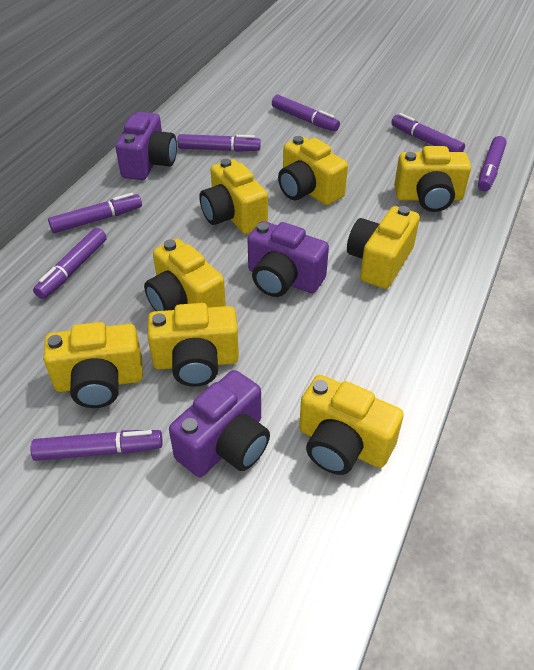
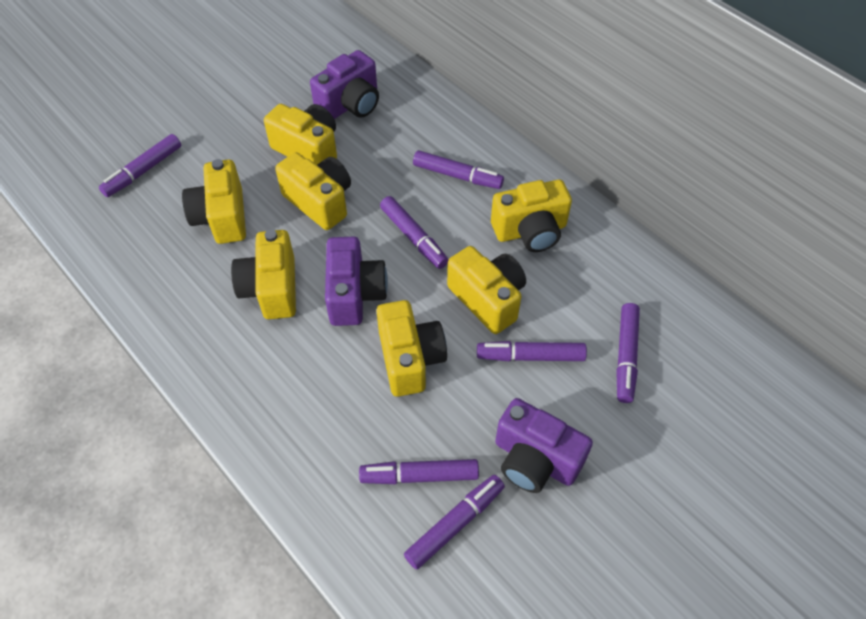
yellow camera: [43,322,143,408] [144,239,226,311] [147,303,239,386] [199,158,268,234] [278,136,348,205] [299,375,404,475] [347,206,420,289] [394,146,471,212] = 8 -> [182,159,246,244] [231,230,296,319] [264,104,337,165] [275,152,351,230] [376,300,447,397] [447,246,526,334] [491,180,572,252] = 7

